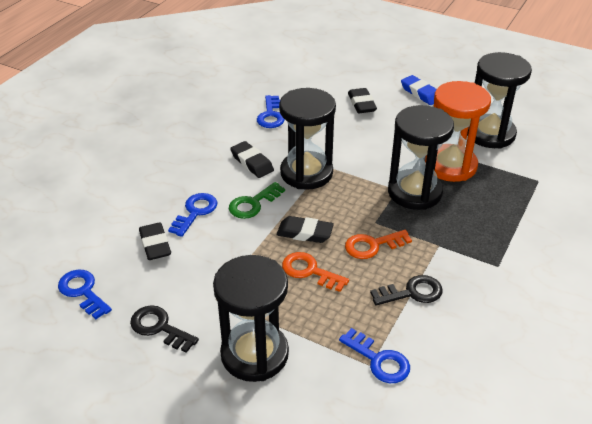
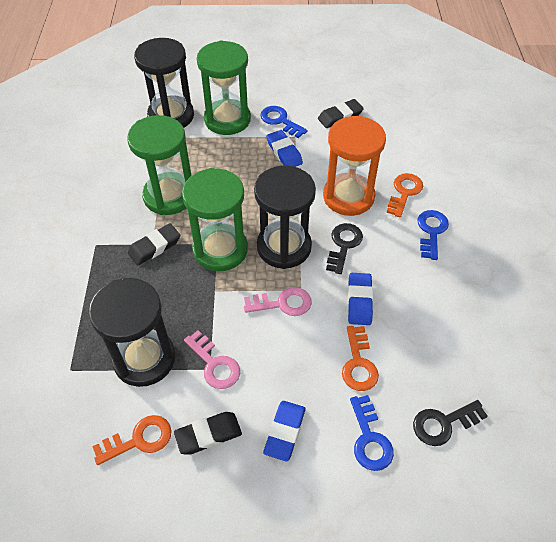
black eraser: [139,222,171,260] [230,141,274,178] [277,216,334,243] [348,88,377,113] = 4 -> [128,223,180,265] [174,412,242,455] [318,99,364,128] = 3
black hourglass: [213,255,289,382] [279,88,336,190] [388,105,454,210] [467,52,532,149] = 4 -> [89,278,175,387] [134,38,194,128] [254,166,316,269] = 3
blue eraser: [401,75,437,105] = 1 -> [263,401,306,461] [266,130,303,167] [348,273,373,325] = 3
blue key: [58,270,112,319] [168,193,217,237] [257,95,285,128] [339,328,410,383] = 4 -> [260,106,308,138] [350,395,394,471] [418,210,449,260] = 3
green hourglass: none = 0 -> [127,115,191,215] [182,168,248,271] [197,40,251,135] = 3
green key: [229,182,285,219] = 1 -> none = 0
orange key: [282,252,349,292] [345,230,412,259] = 2 -> [92,415,172,465] [342,326,379,391] [387,173,423,217] = 3
pink key: none = 0 -> [184,330,240,389] [244,287,312,316] = 2

